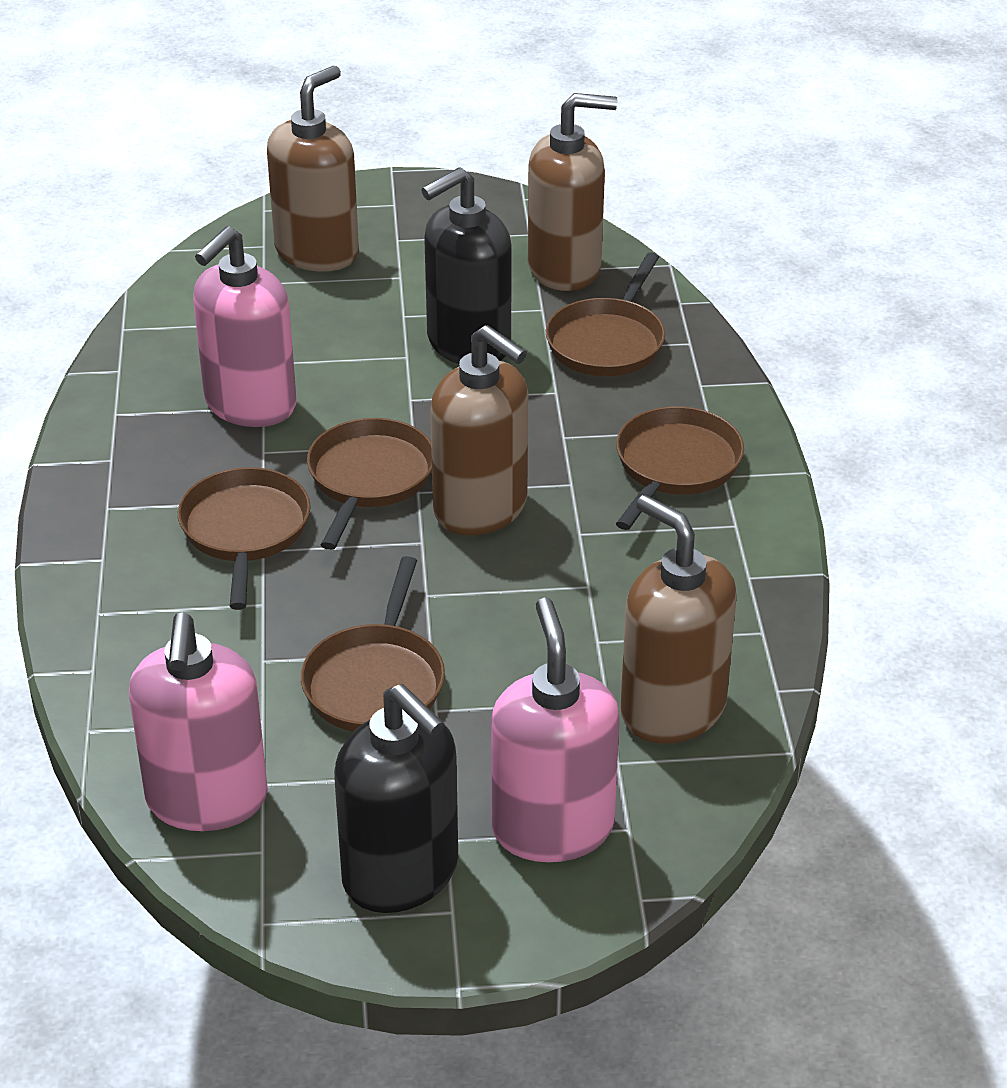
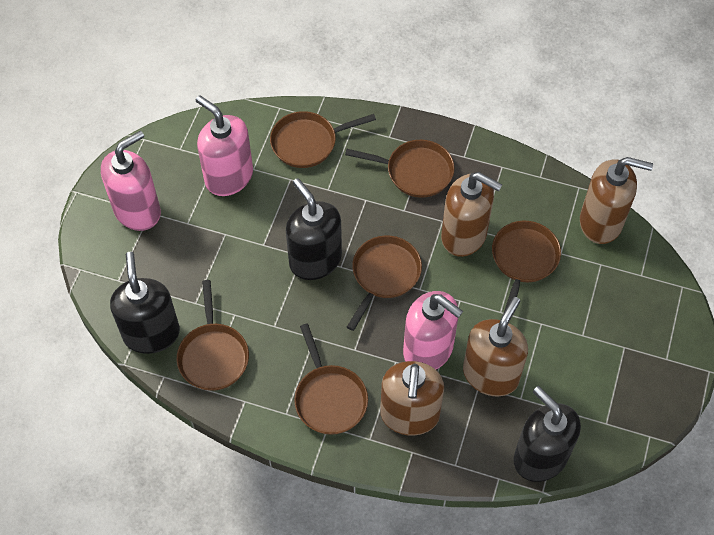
black soap dispenser: [334,684,458,913] [421,167,512,364] = 2 -> [110,252,180,354] [286,178,342,280] [513,386,581,482] = 3
brown pan: [178,467,311,610] [301,556,445,732] [307,418,432,550] [545,253,665,376] [616,406,744,530] = 5 -> [177,280,249,391] [270,111,376,168] [294,324,368,435] [345,140,455,198] [347,235,422,331] [492,221,561,312] = 6

